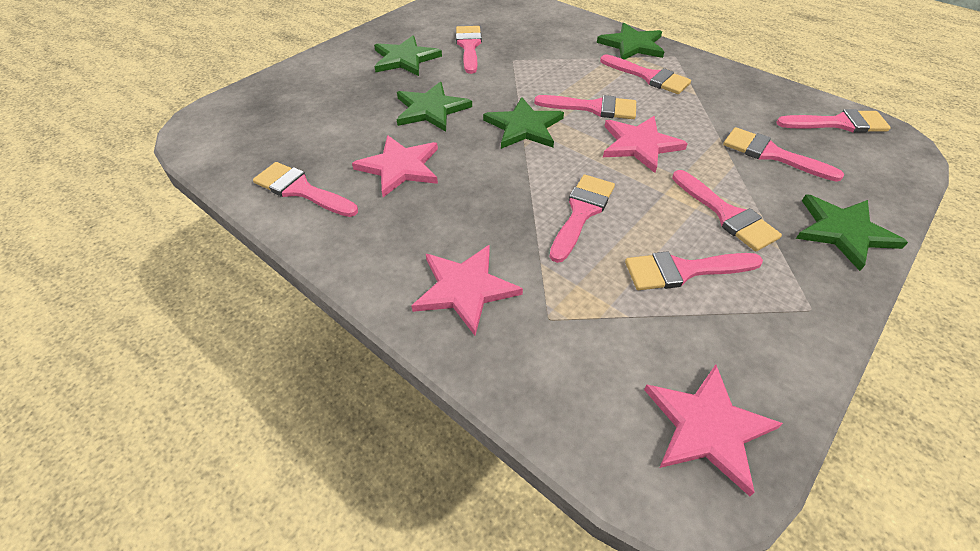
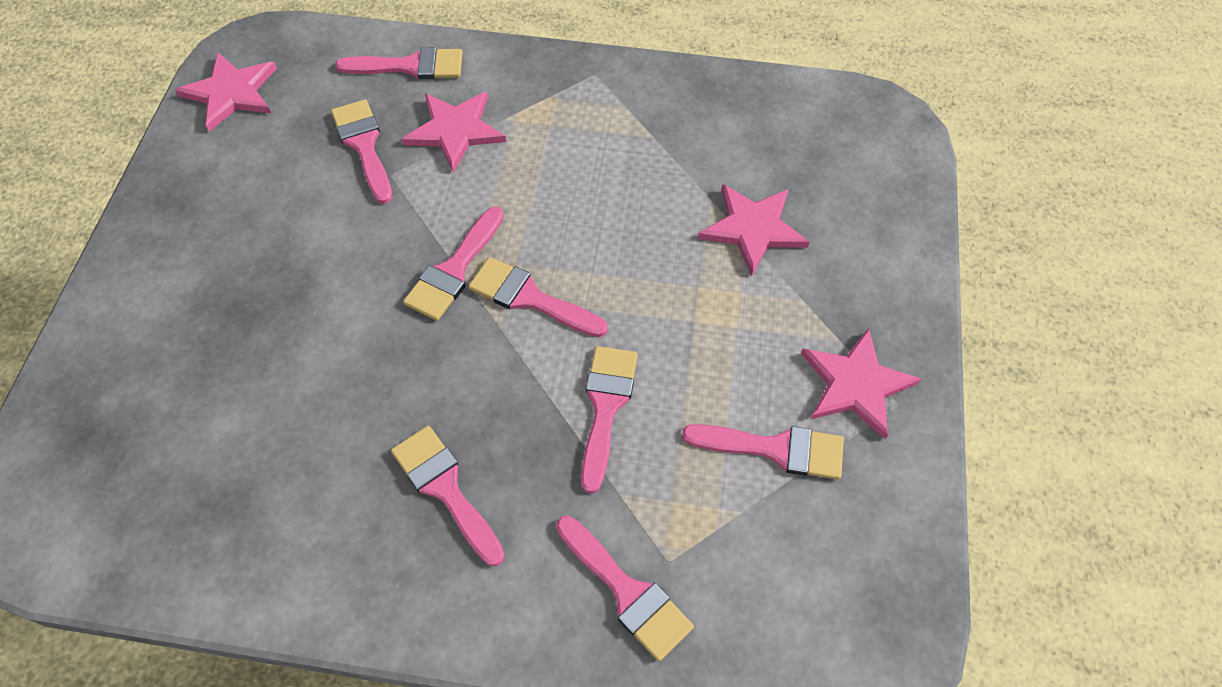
green star: [374,35,442,76] [396,82,472,132] [483,97,564,149] [597,23,664,60] [796,194,908,271] = 5 -> none = 0
pink brush: [253,162,358,217] [456,26,482,74] [534,95,636,119] [550,174,615,263] [600,54,691,94] [625,251,763,290] [672,170,782,251] [723,127,844,182] [776,109,891,133] = 9 -> [331,99,392,204] [335,47,463,80] [391,426,505,566] [403,206,504,321] [468,257,608,337] [556,516,694,661] [581,346,638,494] [682,424,844,480] = 8

